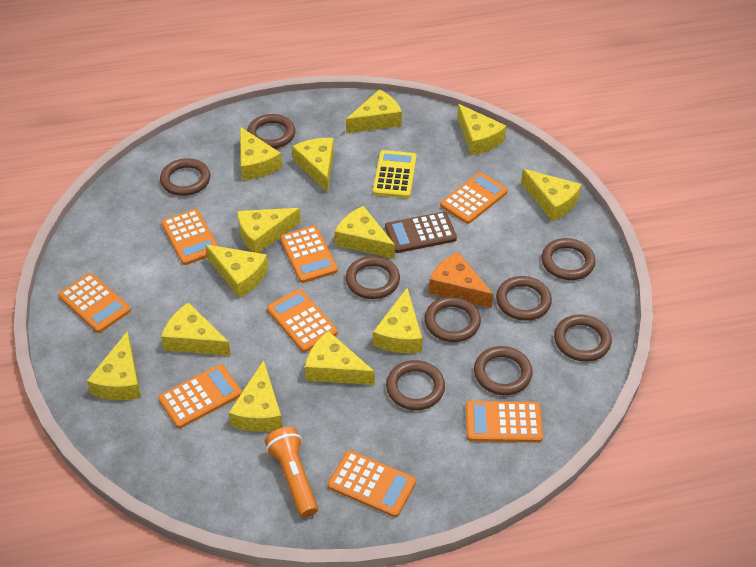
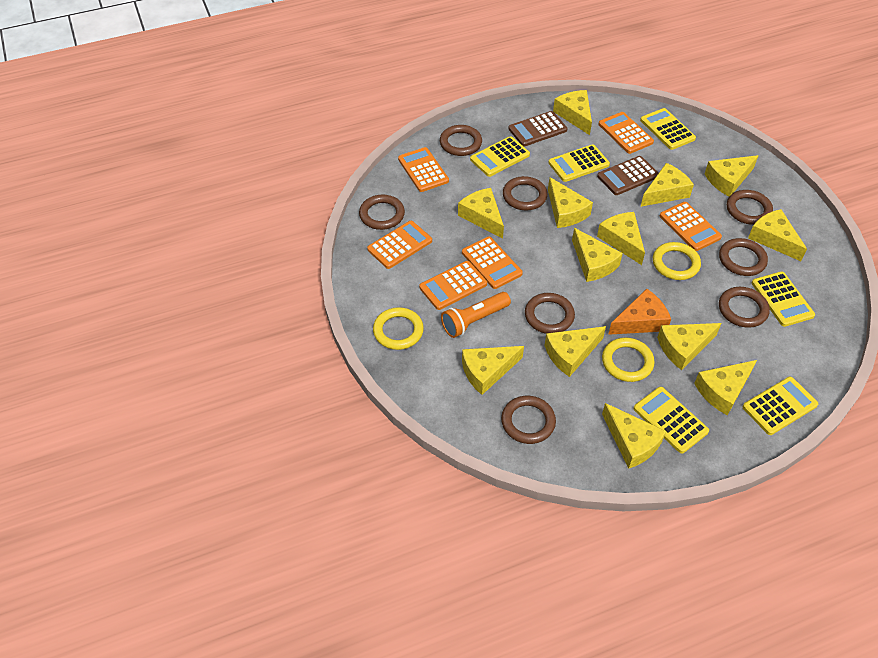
brown calculator: [385,212,457,253] = 1 -> [508,111,567,146] [597,156,658,195] = 2
brown ring: [160,158,210,196] [247,114,295,149] [346,256,400,299] [386,360,445,410] [425,296,481,342] [474,346,532,395] [496,276,552,321] [541,238,595,280] [554,314,612,362] = 9 -> [359,195,405,230] [440,125,482,156] [501,396,556,444] [503,176,548,210] [525,293,575,334] [719,238,768,276] [719,287,770,328] [727,190,773,225] = 8
orange calculator: [58,273,131,333] [158,364,242,428] [161,209,218,265] [267,289,338,352] [280,226,338,283] [328,450,416,517] [440,172,508,224] [466,401,543,443] = 8 -> [367,221,432,269] [398,147,449,192] [419,261,487,310] [462,237,523,289] [599,112,654,154] [660,202,722,251] = 6
yellow calculator: [373,150,417,198] = 1 -> [470,136,530,177] [548,144,610,182] [633,387,709,453] [640,108,696,150] [743,377,818,435] [752,271,815,327] = 6
yellow ring: none = 0 -> [373,307,424,350] [602,338,655,382] [653,242,701,280] = 3

